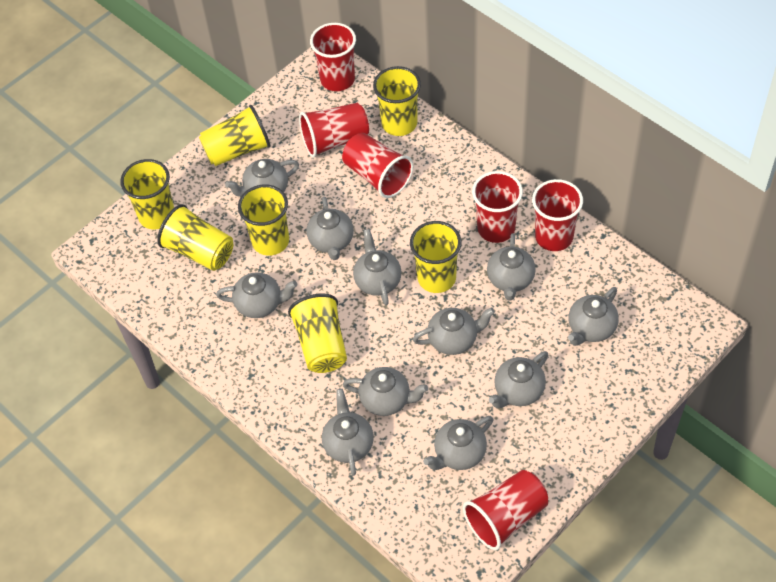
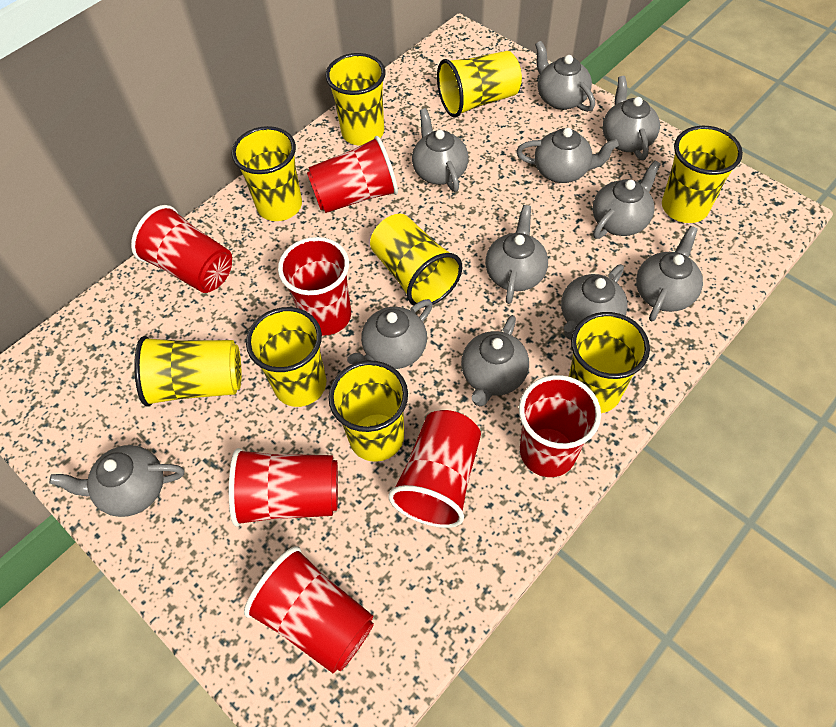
red cup: [299,103,369,158] [310,23,356,91] [342,133,414,198] [463,470,548,550] [472,171,523,243] [532,179,583,251] = 6 -> [131,205,232,293] [229,448,338,527] [244,546,374,673] [278,237,351,336] [307,136,398,213] [388,410,481,528] [519,375,601,477] = 7
yellow cup: [120,159,174,230] [157,204,233,271] [199,105,270,166] [238,184,289,256] [288,294,347,373] [373,66,421,136] [410,221,461,293] = 7 -> [134,336,241,407] [232,126,302,221] [246,307,326,407] [325,53,385,146] [328,361,408,462] [370,214,462,308] [437,51,522,118] [569,312,650,413] [662,126,743,223] = 9

